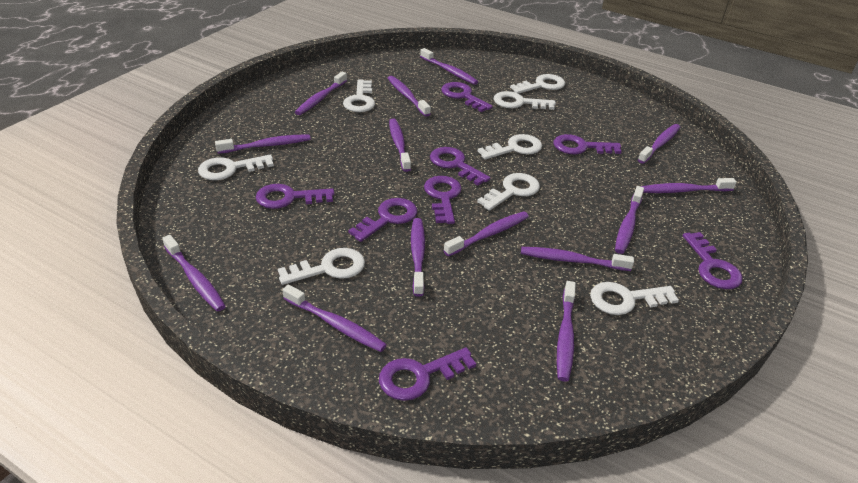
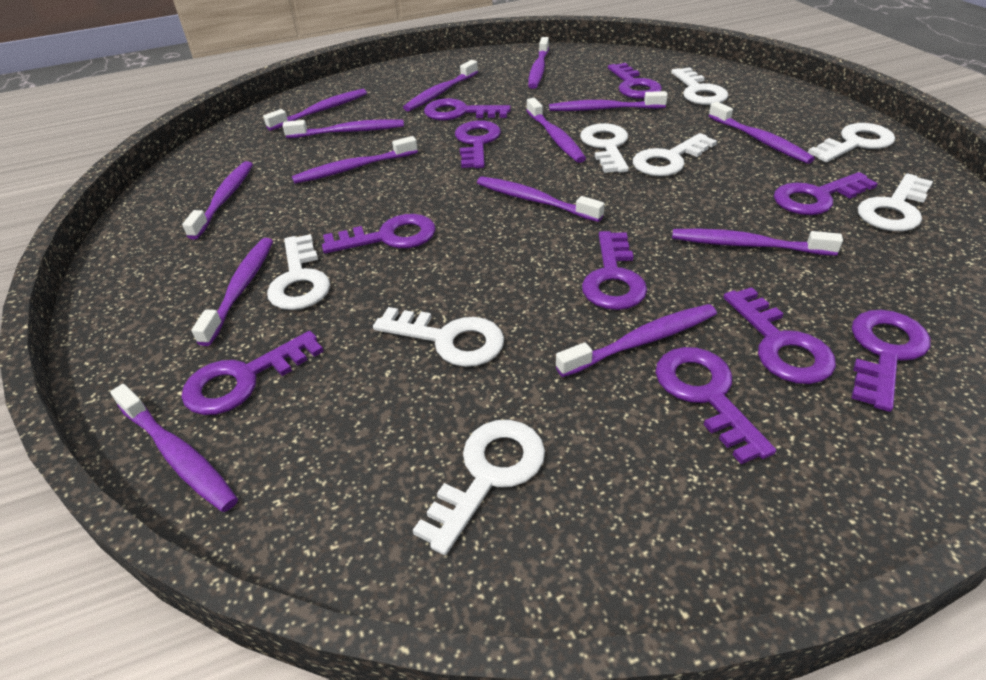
purple key: [256,184,334,209] [348,198,417,242] [379,348,476,401] [424,176,462,224] [430,147,490,185] [441,82,493,112] [553,134,622,154] [683,232,743,289] = 8 -> [181,331,324,415] [322,214,436,253] [424,98,511,120] [455,120,501,168] [582,231,647,310] [608,63,662,99] [655,347,776,464] [724,287,836,384] [774,172,878,215] [851,310,931,412] = 10

